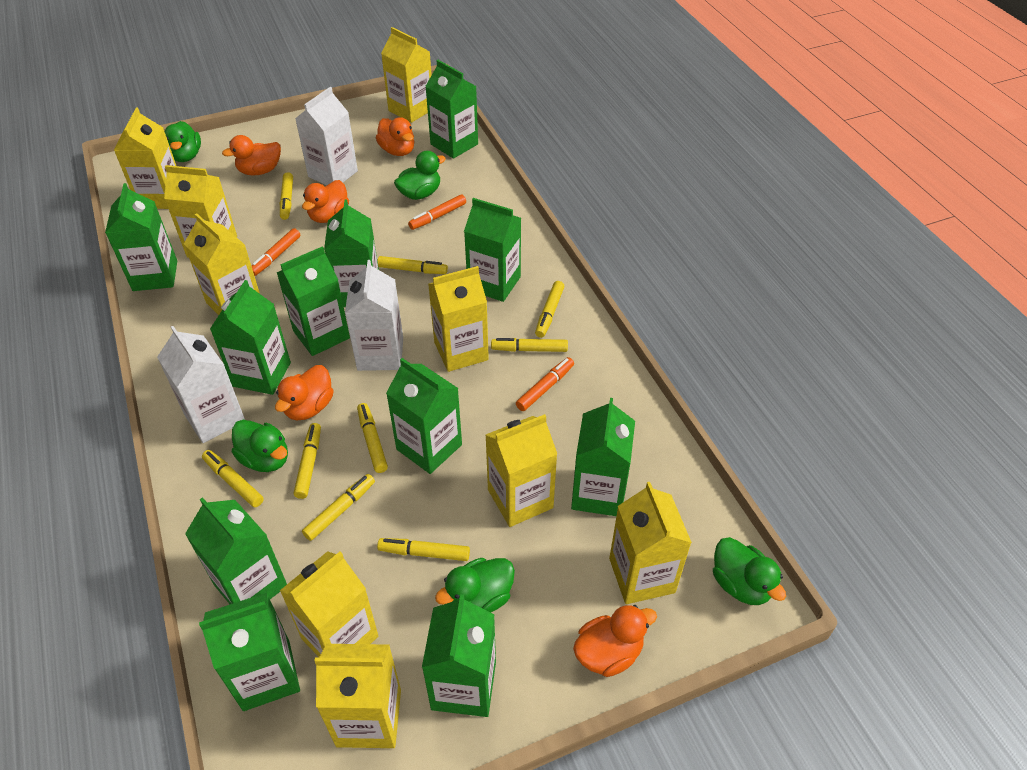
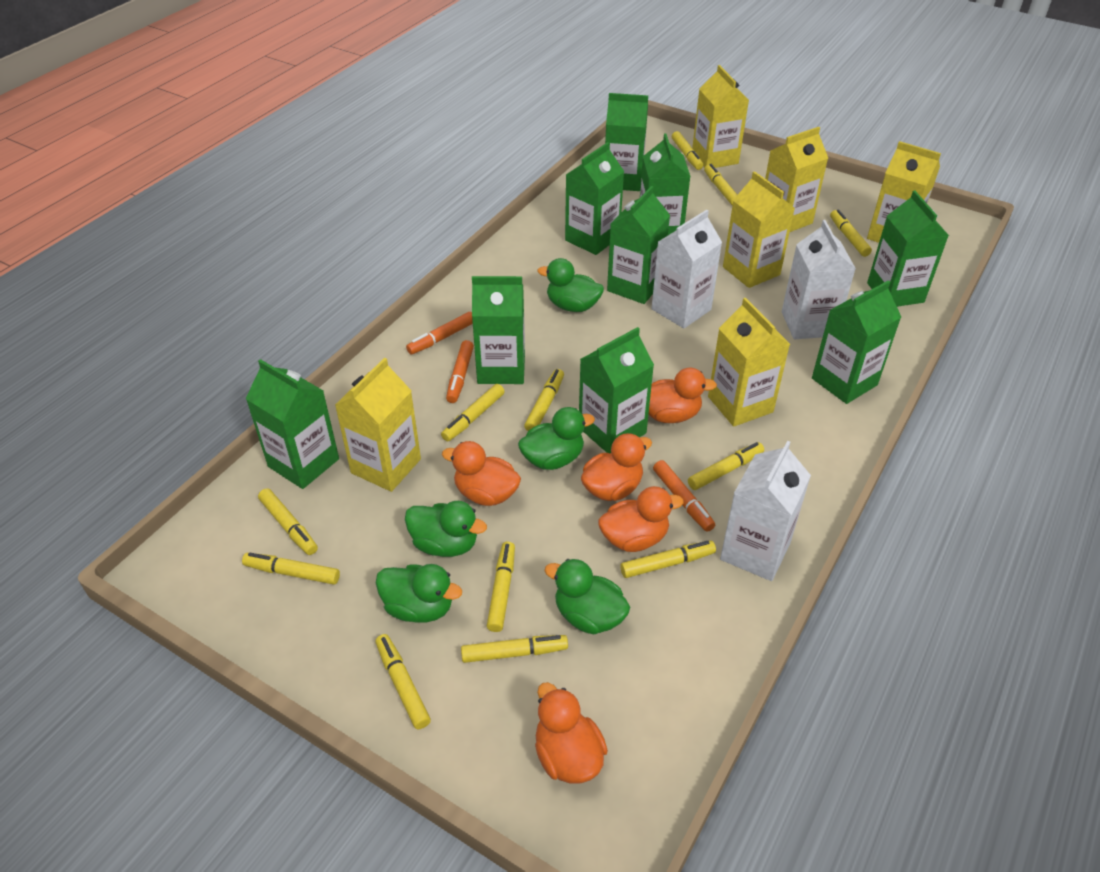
green carton: [105,183,177,291] [185,497,287,604] [199,593,300,711] [210,280,291,395] [276,246,350,356] [324,199,379,307] [386,358,462,474] [422,594,496,717] [425,60,478,159] [464,198,521,302] [571,398,635,516] = 11 -> [246,359,339,489] [472,276,525,384] [565,142,624,255] [579,327,654,453] [605,93,648,191] [607,186,670,304] [640,134,691,235] [812,280,901,404] [867,191,949,307] = 9
yellow carton: [114,108,176,209] [164,165,237,258] [184,214,260,315] [280,551,378,657] [314,644,401,748] [381,27,432,123] [428,266,489,372] [486,414,557,527] [609,482,692,604] = 9 -> [335,358,421,492] [692,65,749,168] [708,298,790,427] [723,171,795,288] [765,127,828,232] [867,141,941,243] = 6
yellow marker: [202,450,264,507] [280,172,293,220] [294,423,321,499] [302,474,375,541] [357,403,388,473] [377,256,448,274] [377,538,470,561] [491,338,568,352] [535,281,564,338] = 9 -> [242,552,340,584] [258,488,318,555] [375,634,431,729] [441,384,505,441] [461,635,568,663] [487,542,515,632] [524,369,564,431] [620,540,716,578] [672,131,703,170] [688,442,764,490] [704,164,737,206] [830,209,872,257] = 12

